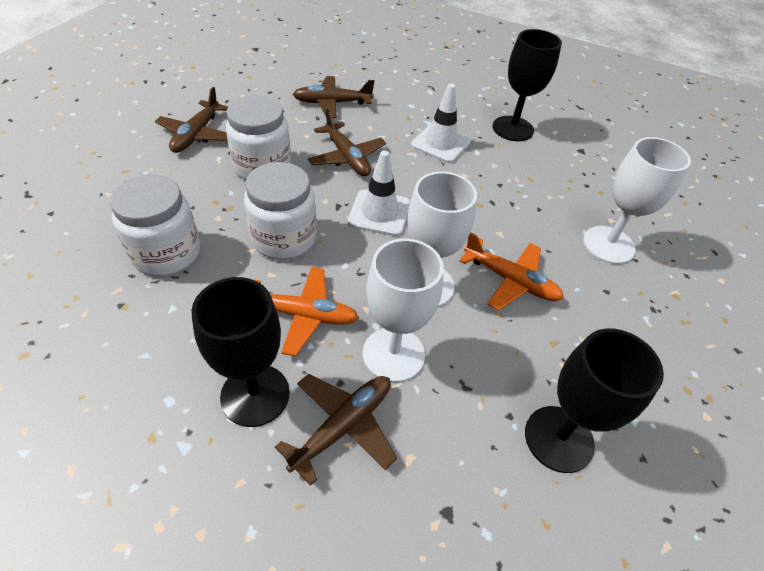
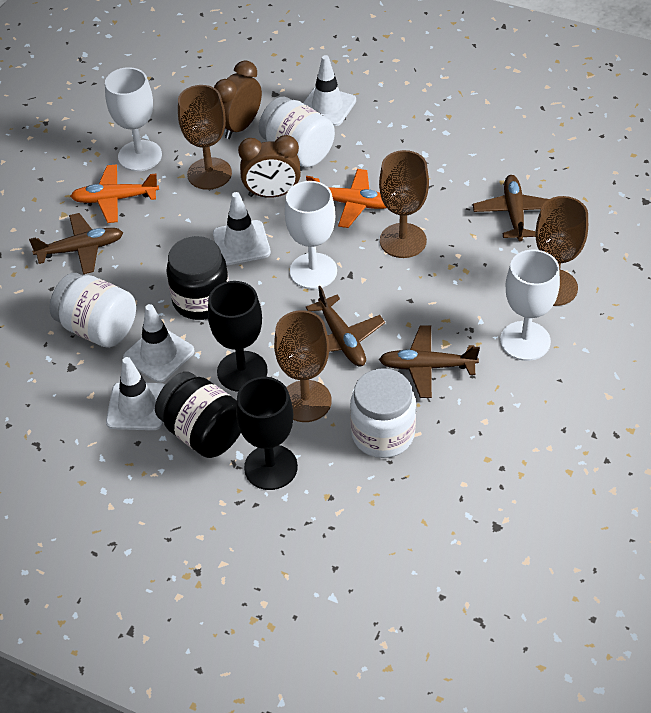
black goblet: [191,277,290,427] [492,29,562,141] [525,328,664,473] = 3 -> [208,281,268,392] [236,377,298,490] = 2
black jar: none = 0 -> [155,372,241,458] [166,236,229,320] = 2
brown clock: none = 0 -> [214,60,262,139] [238,135,301,198] = 2
brown goblet: none = 0 -> [178,85,232,190] [274,310,332,422] [379,150,429,258] [535,196,588,306] = 4
white traffic cone: [348,150,410,236] [411,84,471,163] = 2 -> [106,357,166,430] [123,304,195,383] [213,192,271,265] [303,55,356,126] = 4

